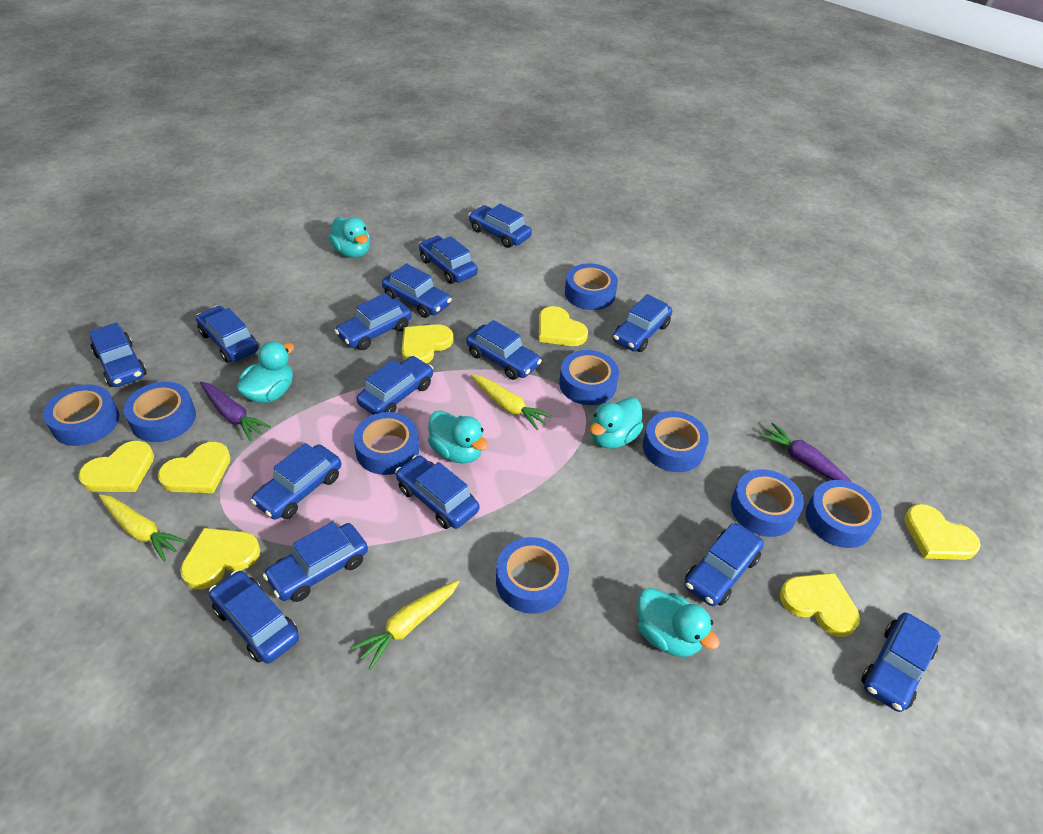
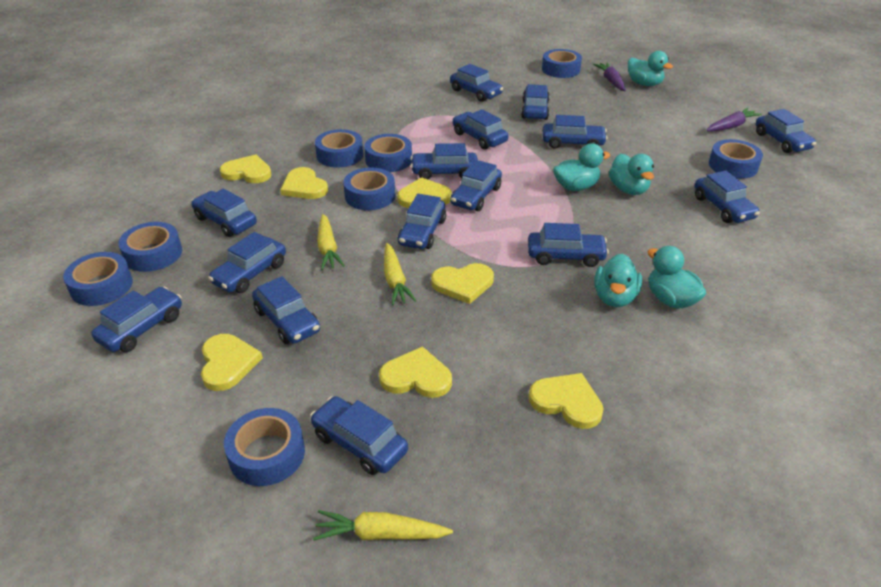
blue tape: [43,385,119,446] [124,382,196,442] [354,412,419,475] [496,537,569,614] [559,350,619,405] [565,263,618,310] [643,411,709,472] [731,469,804,537] [806,480,882,548] = 9 -> [63,252,133,306] [118,222,182,272] [224,408,305,486] [315,129,363,167] [343,168,395,210] [364,134,412,172] [542,49,582,78] [709,139,763,179] = 8

